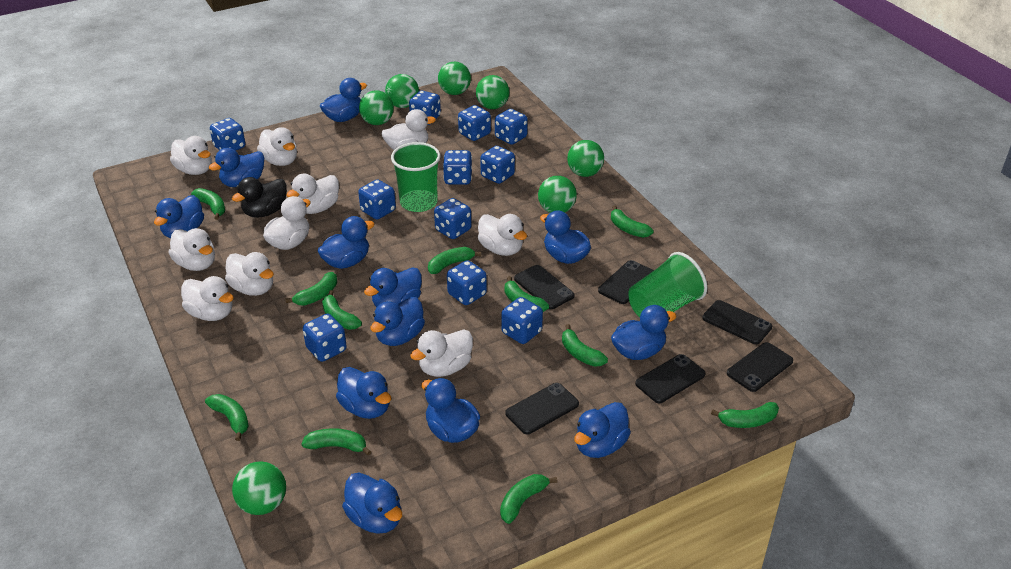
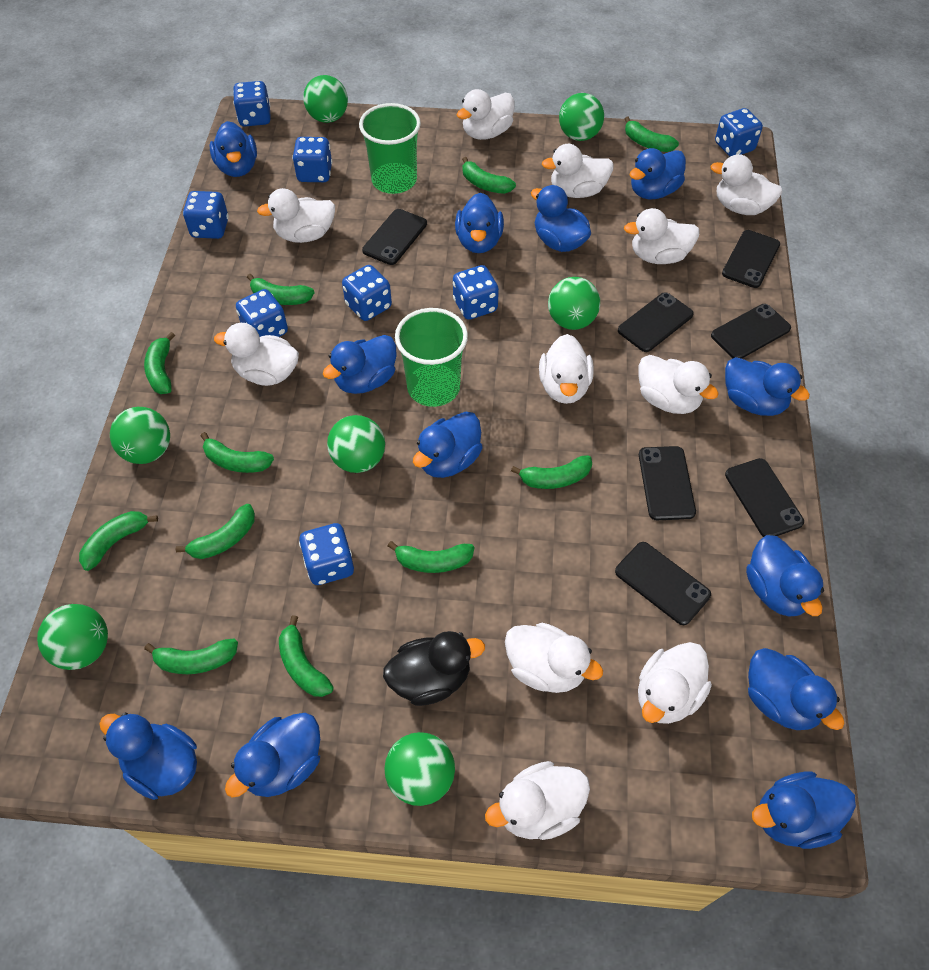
black phone: [506,383,579,435] [514,265,575,309] [598,260,654,304] [635,354,705,403] [702,300,772,344] [727,342,793,392] = 6 -> [362,209,427,265] [615,542,711,625] [618,292,694,352] [639,446,696,520] [711,304,791,359] [722,230,780,288] [725,458,804,537] = 7
blue dice: [210,118,245,151] [303,314,347,362] [358,179,396,219] [409,91,441,125] [434,198,472,239] [443,150,472,185] [447,260,487,305] [458,105,491,141] [480,146,515,184] [495,109,528,145] [501,297,543,344] = 11 -> [183,191,229,239] [233,81,271,126] [236,289,288,337] [292,137,332,182] [299,523,354,585] [342,265,392,321] [453,265,499,320] [715,108,763,156] = 8
white duck: [169,228,215,271] [170,136,212,175] [181,276,234,321] [225,252,274,296] [257,127,297,166] [263,196,311,250] [287,174,339,214] [381,109,436,150] [410,330,473,377] [478,214,527,256] = 10 -> [214,323,299,386] [257,188,335,243] [457,89,514,140] [485,761,590,840] [505,623,603,693] [539,334,594,404] [542,144,614,198] [624,208,700,264] [638,642,712,724] [639,355,719,414] [710,154,783,215] = 11

